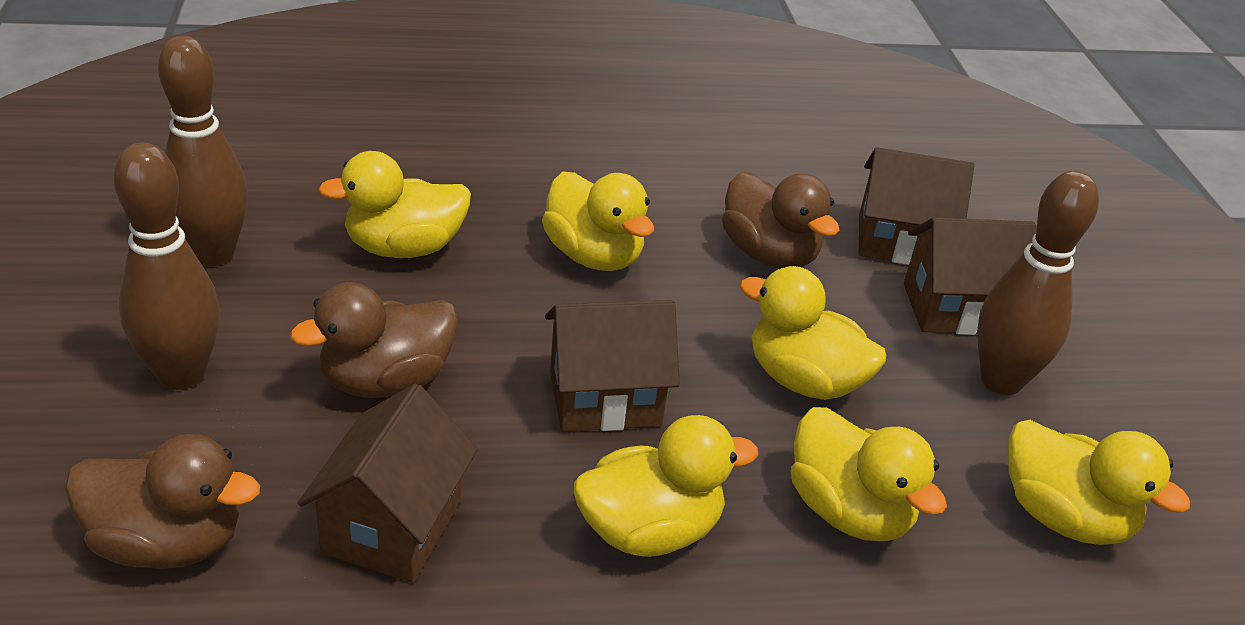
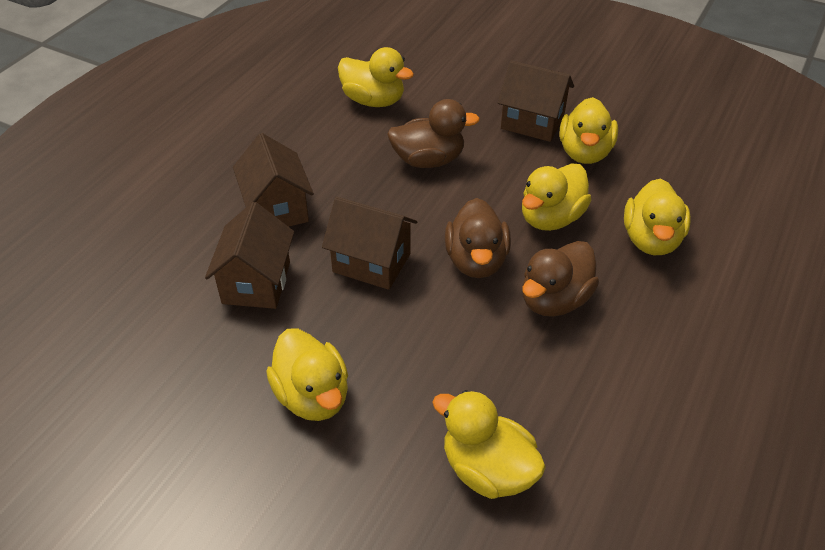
brown bowling pin: [113,142,220,390] [158,36,248,266] [977,170,1099,395] = 3 -> none = 0

